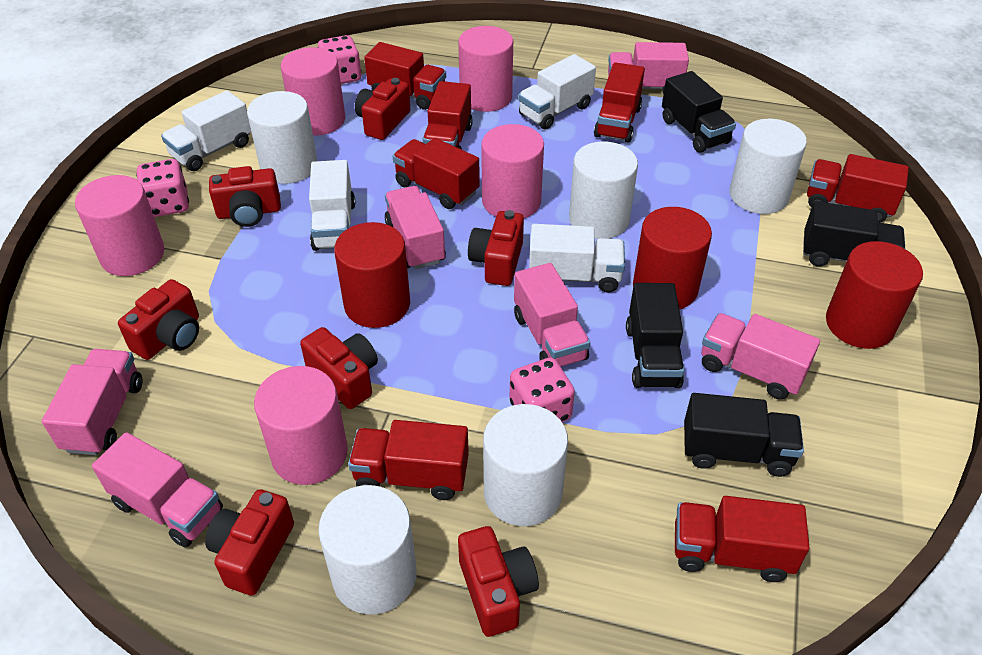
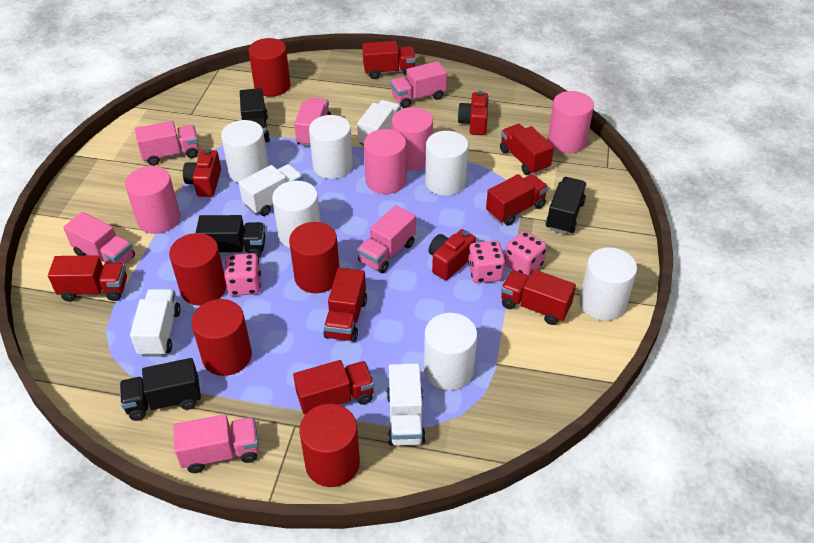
pink cylinder: [75,175,164,276] [254,366,348,485] [281,47,345,136] [458,26,513,112] [481,124,544,218] = 5 -> [125,166,180,234] [364,129,406,194] [392,107,433,171] [548,91,594,153] = 4
red camera: [118,279,199,360] [205,489,294,596] [209,166,281,227] [300,327,378,409] [355,78,410,140] [458,526,539,637] [468,210,524,286] = 7 -> [183,149,221,197] [429,229,476,280] [457,91,488,135] = 3
red cylinder: [334,222,410,328] [633,207,712,310] [826,241,923,349] = 3 -> [169,233,227,305] [191,299,252,376] [249,38,291,97] [289,222,339,293] [299,404,360,487] = 5
white cylinder: [247,91,317,184] [318,485,417,615] [483,404,568,526] [569,141,638,239] [730,119,807,214] = 5 -> [221,120,269,183] [272,181,321,248] [309,115,353,179] [424,313,477,390] [425,131,468,196] [579,247,637,321] = 6

